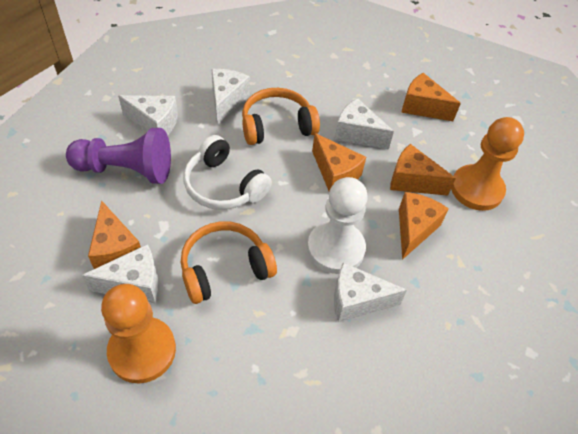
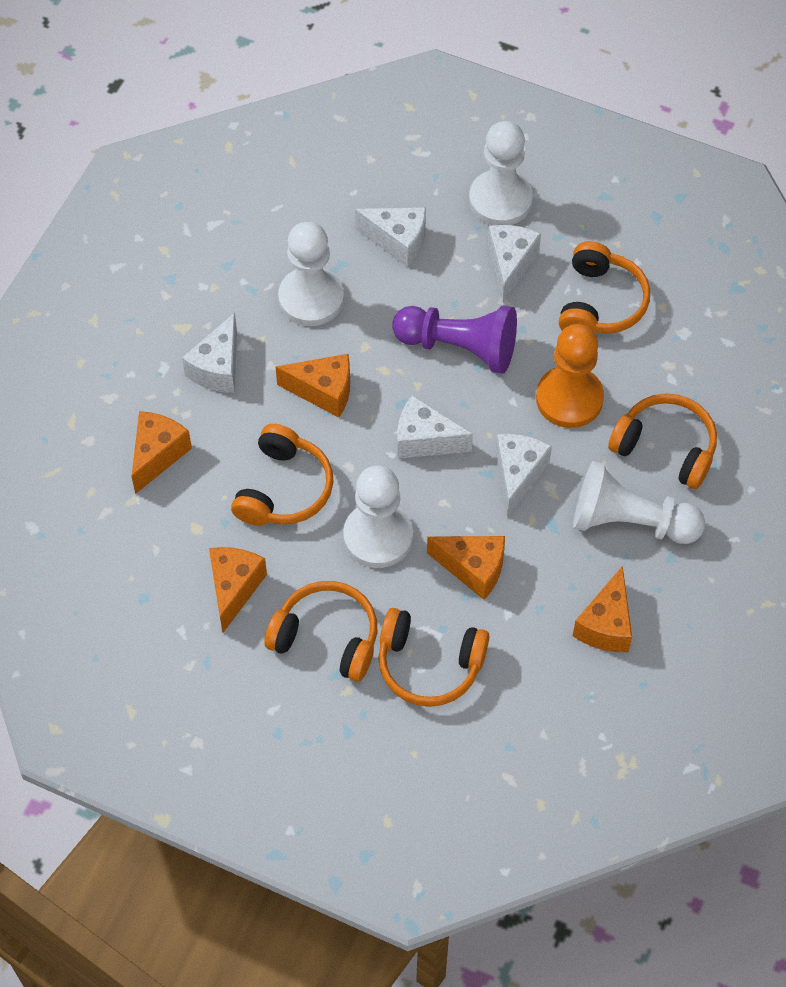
orange headphones: [181,221,277,304] [242,88,320,145] = 2 -> [231,424,334,526] [264,581,377,682] [378,608,489,707] [559,241,650,334] [608,393,717,489] = 5
orange pawn: [101,284,176,383] [451,117,524,211] = 2 -> [536,324,604,428] = 1
white headphones: [183,135,272,210] = 1 -> none = 0
white pawn: [307,177,368,274] = 1 -> [278,222,344,326] [343,465,413,568] [469,121,533,225] [573,461,705,544] = 4

